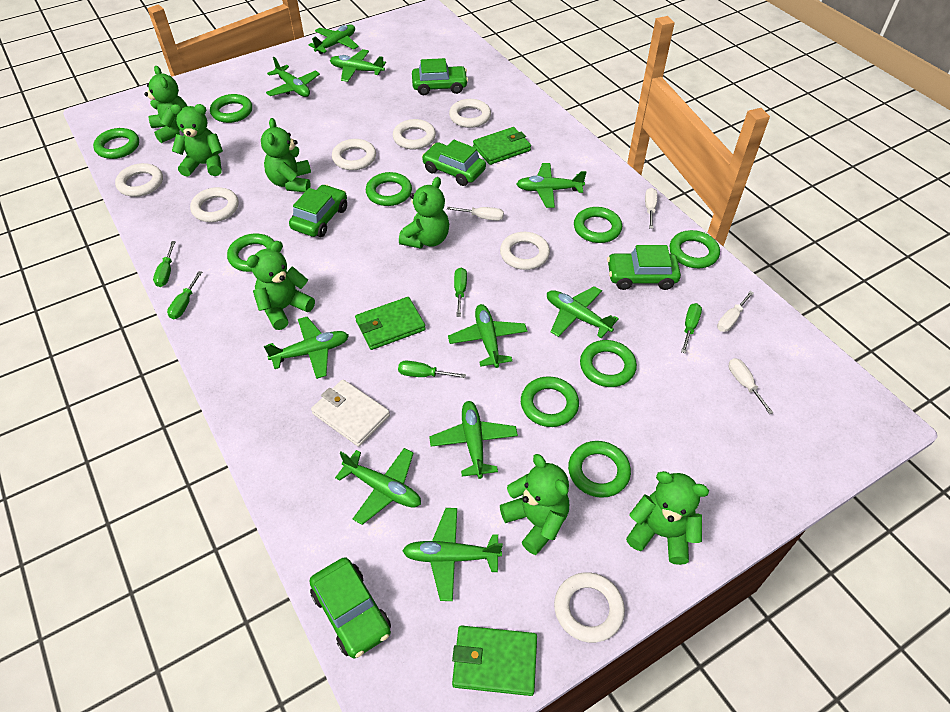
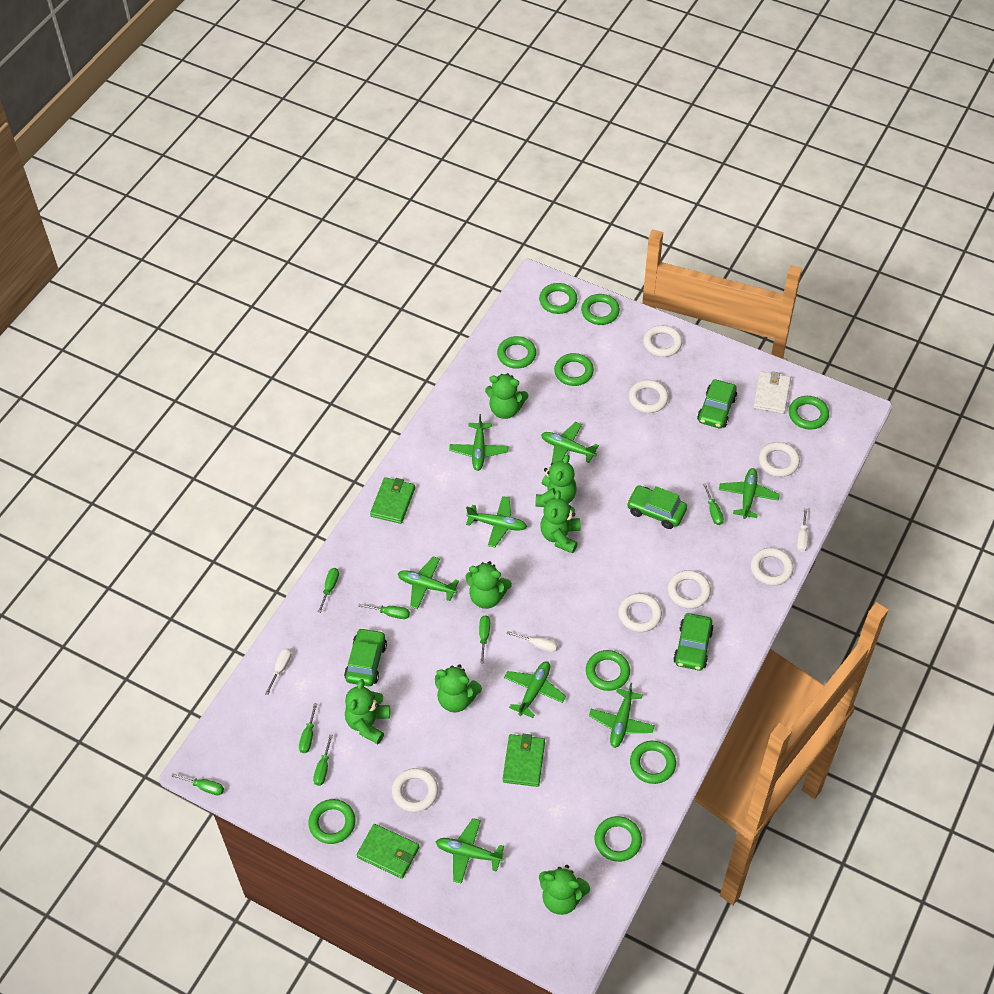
green car: [289,184,347,237] [309,557,391,658] [412,58,468,95] [422,140,486,186] [607,245,681,290] = 5 -> [344,628,387,686] [627,485,687,529] [673,613,714,671] [697,379,737,428] = 4
green plane: [264,317,349,379] [266,57,320,97] [309,24,359,54] [330,49,386,82] [335,448,421,525] [402,508,503,601] [429,401,518,479] [448,304,527,368] [517,163,587,208] [547,286,619,338] = 10 -> [398,556,459,609] [436,818,504,884] [449,414,508,471] [466,496,527,547] [504,661,566,718] [541,422,599,463] [589,683,655,748] [719,468,780,519] = 8
green screwdriver: [153,241,176,287] [167,271,202,319] [398,361,466,378] [454,268,467,317] [681,303,702,353] = 5 -> [171,773,224,795] [299,703,318,753] [313,734,333,786] [318,568,339,613] [358,604,410,619] [479,615,490,663] [703,483,724,525] = 7
white screwdriver: [447,207,504,221] [645,188,657,229] [717,291,754,332] [729,358,773,414] = 4 -> [265,648,292,695] [507,631,558,652] [797,508,808,552] = 3

